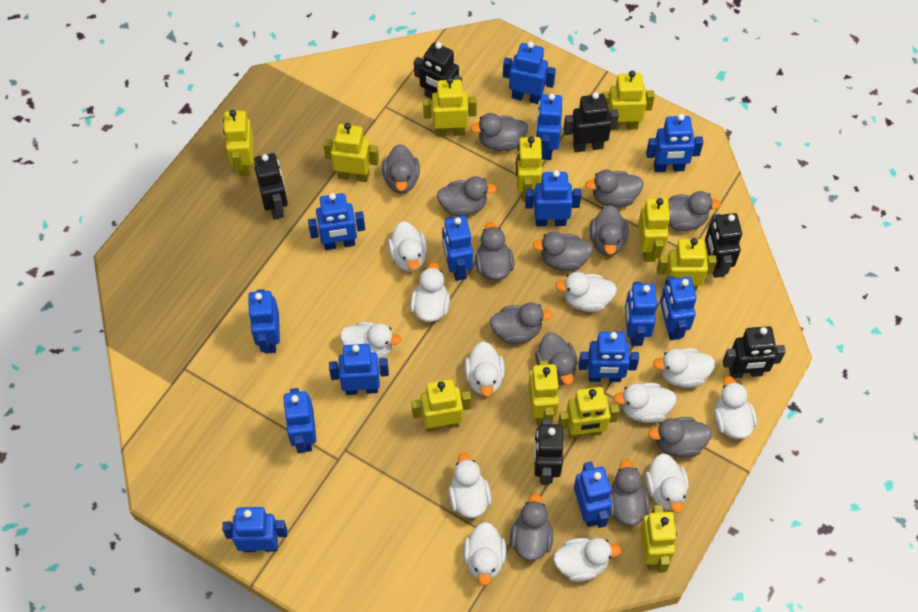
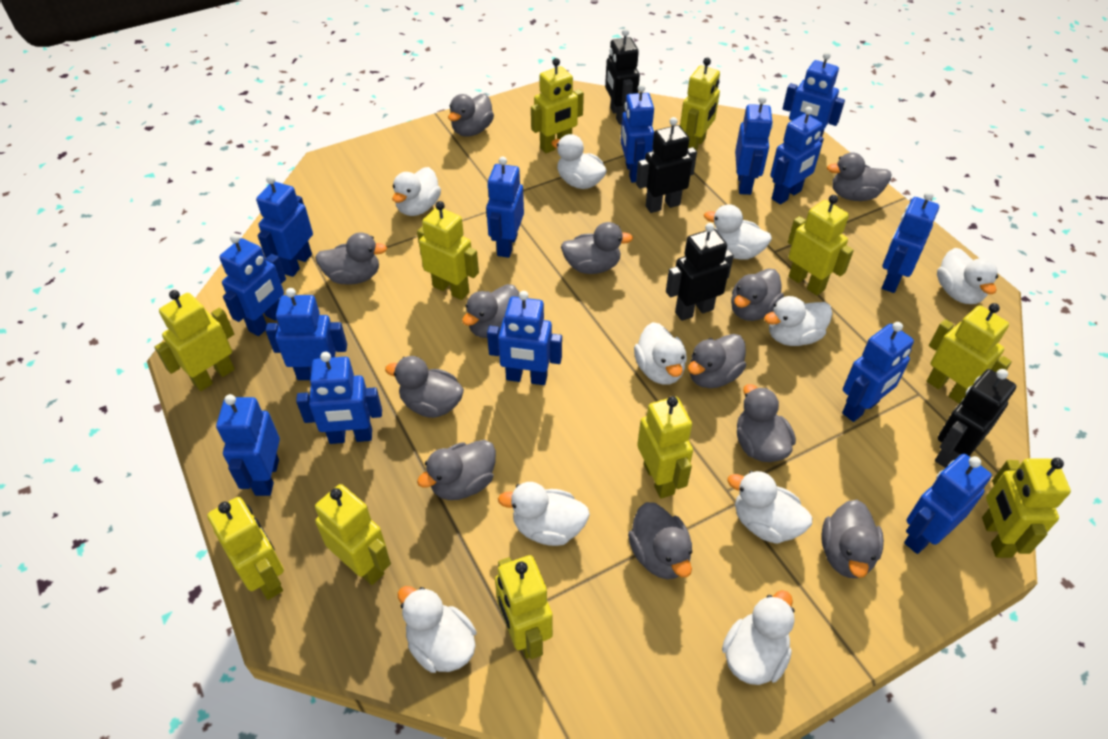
black robot: [254,153,288,220] [414,42,462,99] [534,419,563,485] [563,92,619,152] [705,213,742,278] [723,326,786,378] = 6 -> [605,28,640,125] [636,117,697,213] [666,223,734,321] [935,369,1016,468] = 4
grey duck: [382,144,420,194] [437,176,497,217] [470,113,528,151] [475,222,514,280] [490,302,553,344] [510,493,553,561] [533,231,593,271] [535,332,578,385] [585,170,644,208] [590,205,628,256] [609,459,650,526] [648,417,712,458] [668,191,721,231] = 13 -> [315,232,387,285] [385,356,464,418] [417,440,496,500] [448,94,494,137] [462,284,519,338] [561,222,633,274] [628,502,692,579] [688,334,746,388] [731,268,784,321] [737,384,796,462] [821,500,884,578] [827,152,891,201] = 12
white duck: [340,322,401,360] [388,221,427,272] [410,262,450,322] [448,452,492,518] [463,522,506,586] [464,341,505,397] [553,538,621,582] [555,272,617,312] [613,383,677,423] [645,454,689,513] [653,348,715,388] [714,376,757,439] = 12 -> [392,167,441,216] [398,586,476,673] [498,482,590,546] [551,134,607,189] [634,322,687,385] [704,204,772,260] [722,590,795,685] [728,471,812,544] [764,296,832,346] [937,248,998,304] = 10

